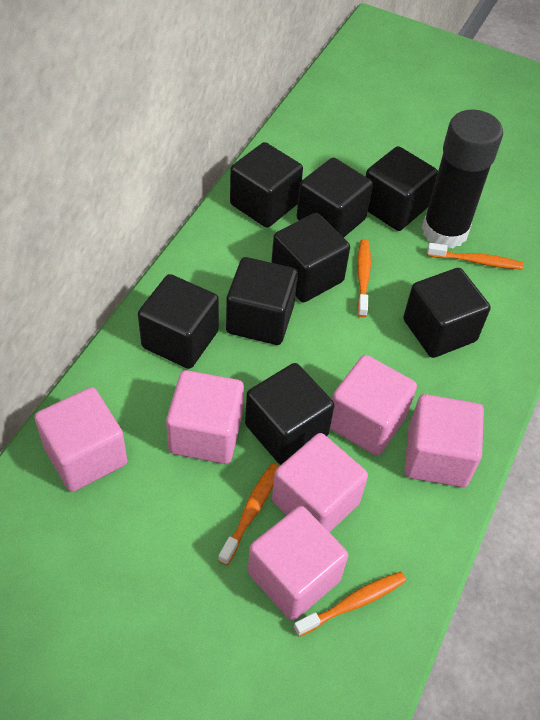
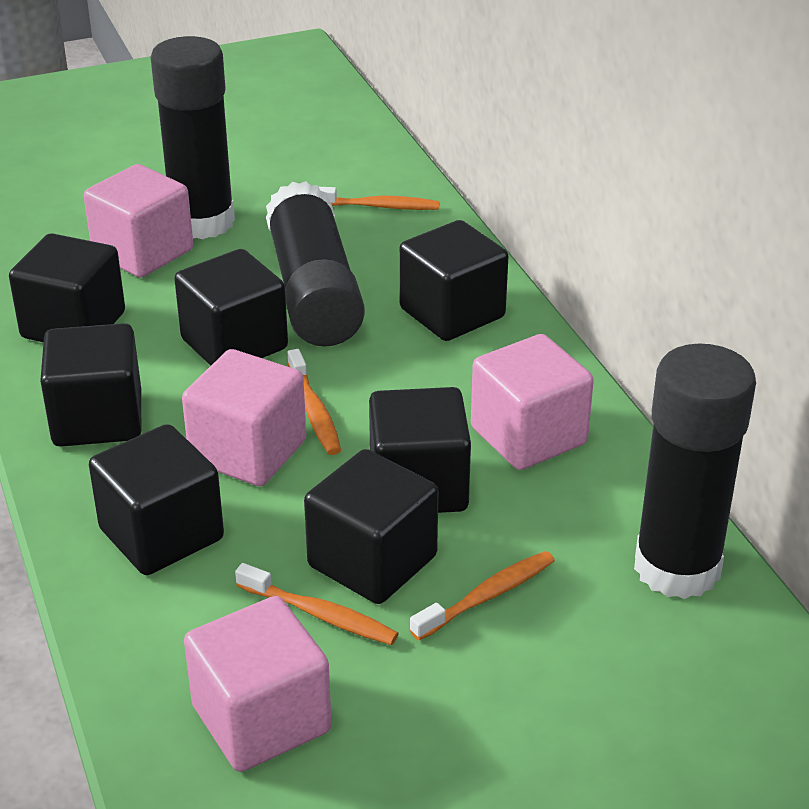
black cube: [138,274,219,369] [226,257,298,345] [230,142,303,228] [245,363,334,465] [271,213,350,303] [297,158,373,238] [366,146,438,231] [403,268,491,358] = 8 -> [9,233,125,342] [40,323,141,447] [89,424,224,575] [174,249,288,366] [304,449,438,604] [369,387,471,513] [399,220,508,341] = 7
black glue stick: [422,110,503,248] = 1 -> [150,36,235,239] [266,181,365,347] [634,344,756,599] = 3
pink cube: [34,387,127,492] [166,370,244,464] [248,506,348,621] [272,433,368,533] [330,355,417,456] [404,394,484,487] = 6 -> [84,164,193,278] [182,349,306,486] [184,596,332,772] [471,334,594,470] = 4

